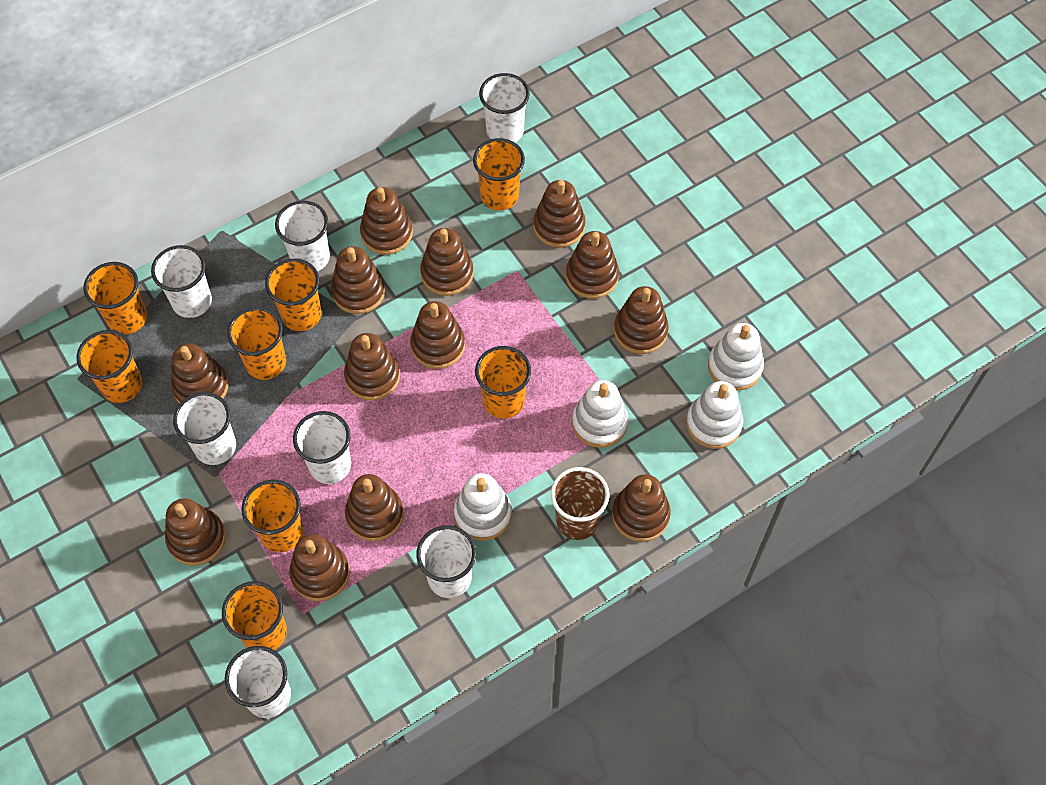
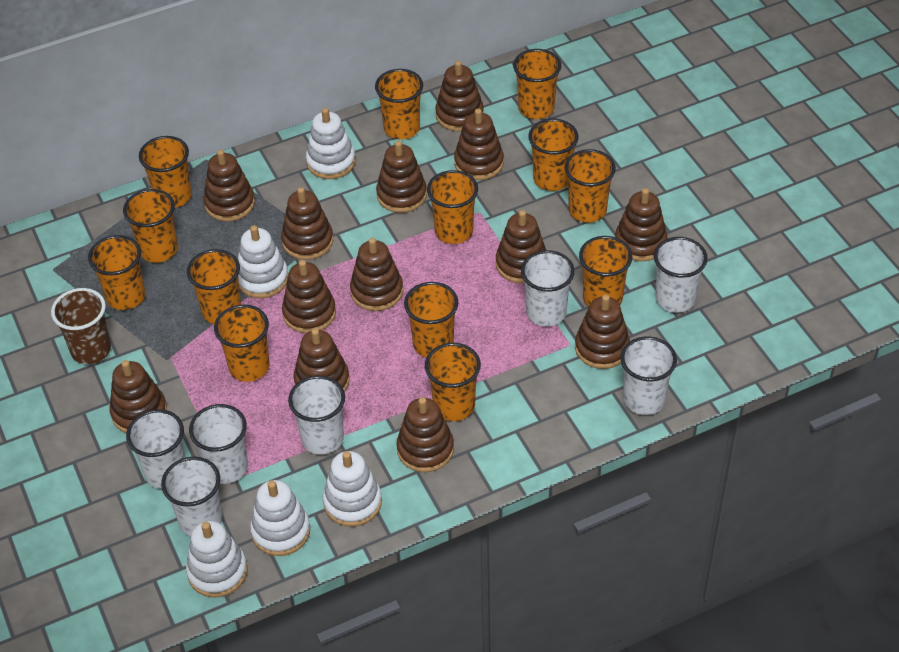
orange cup: [77,330,142,403] [83,262,147,334] [222,581,287,650] [227,307,286,380] [241,480,304,553] [265,259,321,331] [473,138,525,210] [475,346,531,419] = 8 -> [88,235,145,310] [123,189,178,263] [139,136,192,208] [187,249,241,324] [214,305,270,382] [375,69,423,139] [404,282,458,357] [425,343,481,421] [427,170,478,244] [513,49,561,119] [528,119,578,191] [565,149,616,223] [579,236,633,307] = 13
white stacking toy: [454,473,512,541] [572,380,628,448] [686,381,743,449] [708,323,764,391] = 4 -> [186,521,247,598] [238,225,288,298] [250,480,310,556] [306,108,356,179] [323,451,382,527] = 5

